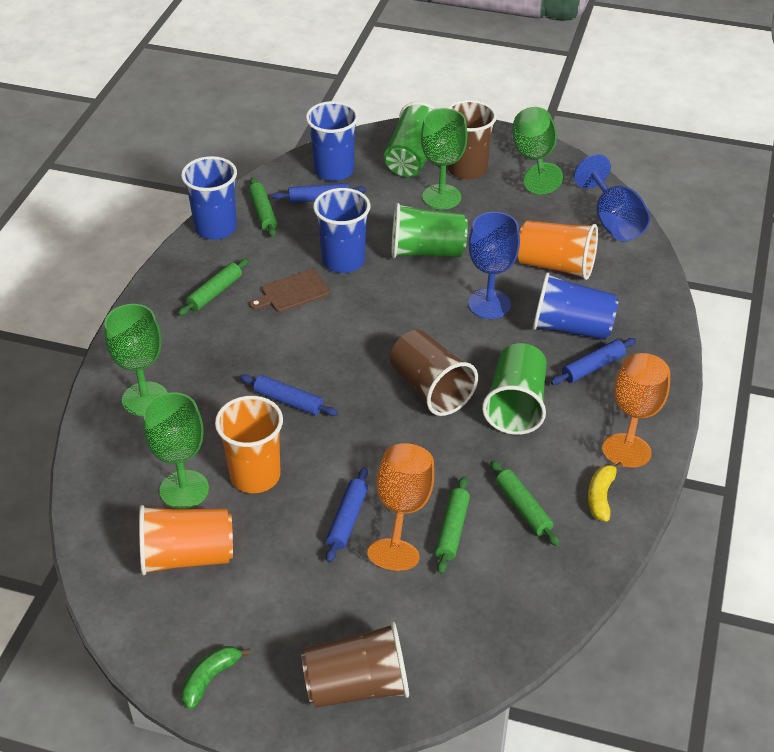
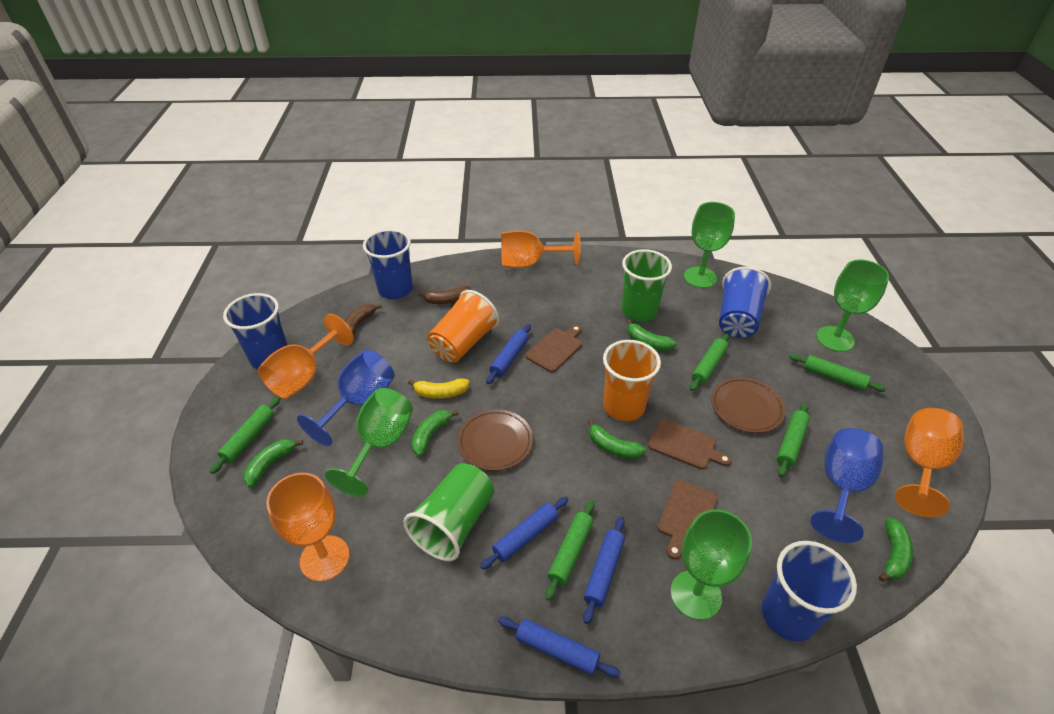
brown banana: none = 0 -> [344,304,382,336] [417,285,471,304] = 2
brown cup: [301,622,409,708] [390,330,478,416] [447,100,497,180] = 3 -> none = 0
brown cutting board: [249,269,330,312] = 1 -> [526,325,582,372] [648,419,732,469] [658,480,718,559] = 3
brown plate: none = 0 -> [457,409,533,471] [711,377,785,433] = 2
green banana: [181,646,251,710] = 1 -> [243,439,303,487] [411,410,459,456] [588,419,646,459] [626,319,677,351] [879,517,913,582] = 5
green cup: [384,102,436,177] [392,203,468,258] [482,343,547,435] = 3 -> [403,463,494,561] [622,249,672,322] = 2
green rolling pin: [178,258,249,316] [249,177,277,237] [435,477,470,574] [490,460,560,546] = 4 -> [210,397,280,474] [545,500,595,601] [690,334,729,391] [777,403,810,477] [789,354,886,392] = 5
orange cup: [139,505,233,575] [215,396,283,493] [517,220,598,280] = 3 -> [427,290,499,363] [603,340,661,421] = 2
orange goblet: [367,443,434,571] [602,353,670,468] = 2 -> [258,314,354,399] [266,473,350,581] [501,230,581,268] [895,408,964,517] = 4

